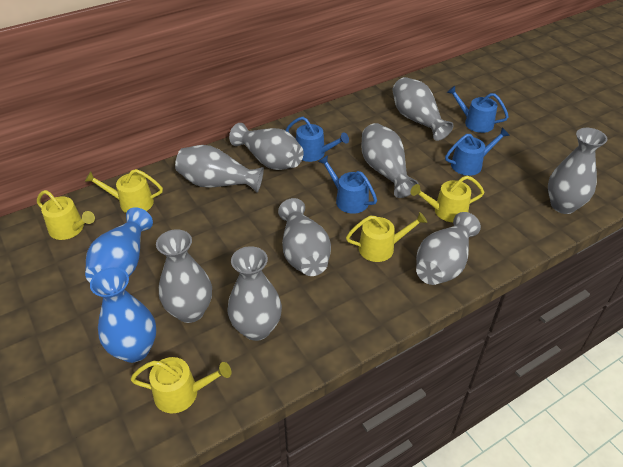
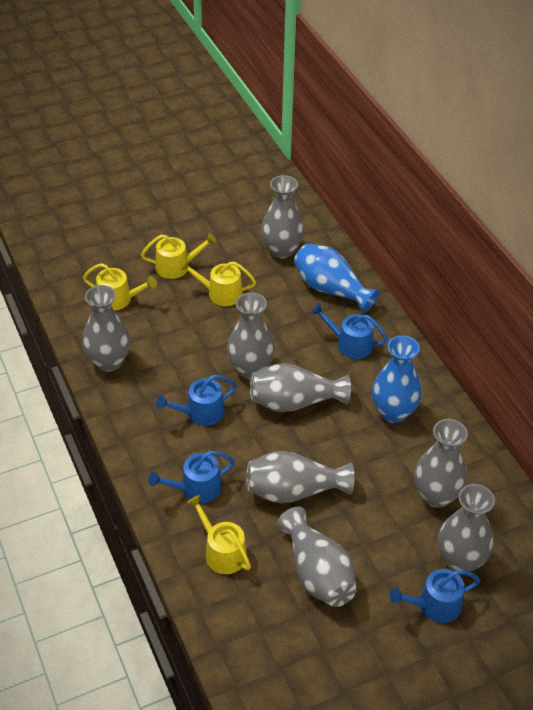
grey vase: [156,229,212,323] [175,145,264,193] [227,246,282,341] [229,123,304,170] [278,198,331,276] [361,123,418,198] [392,77,454,141] [416,212,481,285] [548,128,607,214] = 9 -> [82,285,130,372] [227,292,275,379] [246,451,354,504] [250,363,351,412] [261,175,304,258] [277,507,357,607] [414,419,468,508] [438,484,495,572] = 8
yellow watering can: [37,190,95,240] [84,169,163,213] [130,357,231,413] [346,212,427,262] [410,176,484,222] = 5 -> [83,263,157,311] [141,233,217,279] [179,259,256,306] [187,495,251,574] = 4

